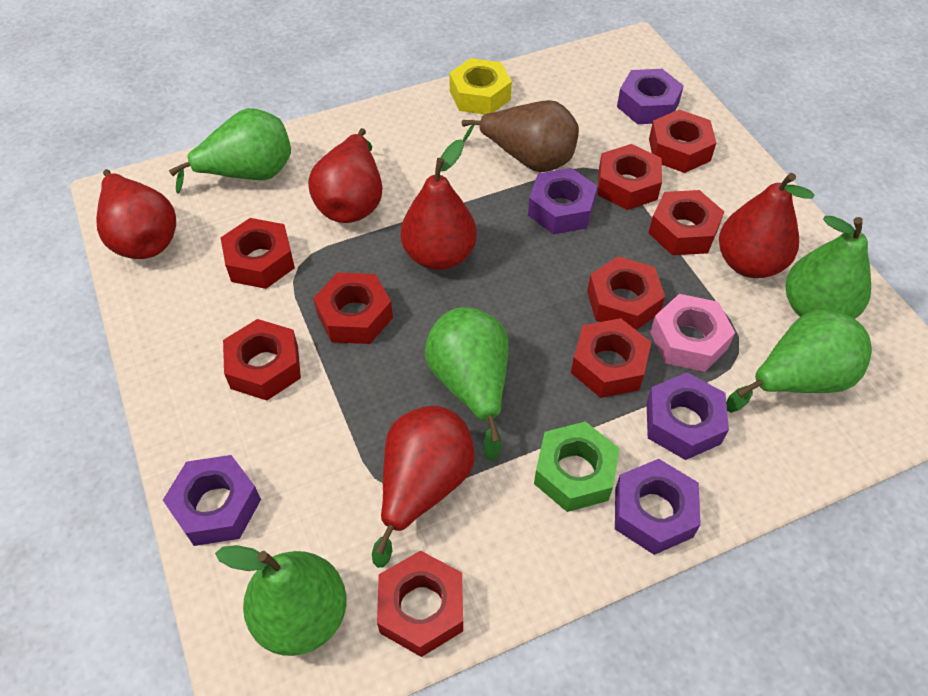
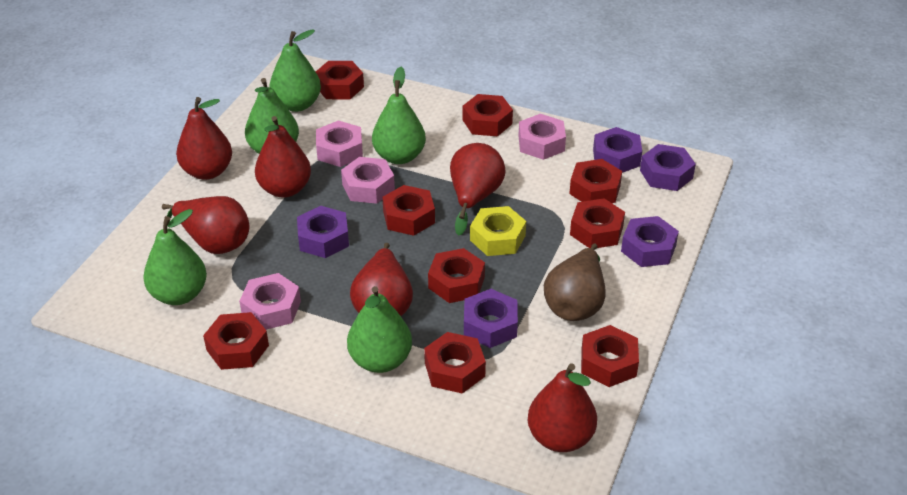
green nut: [534,421,620,512] = 1 -> none = 0
pink nut: [650,294,735,372] = 1 -> [239,273,301,330] [316,121,363,167] [341,157,395,204] [518,114,566,160] = 4
red pear: [96,169,176,259] [308,128,382,223] [372,406,475,568] [400,139,477,270] [719,173,814,278] = 5 -> [162,196,250,254] [176,97,232,180] [255,116,311,198] [350,243,413,316] [450,143,506,235] [528,363,597,452] = 6

